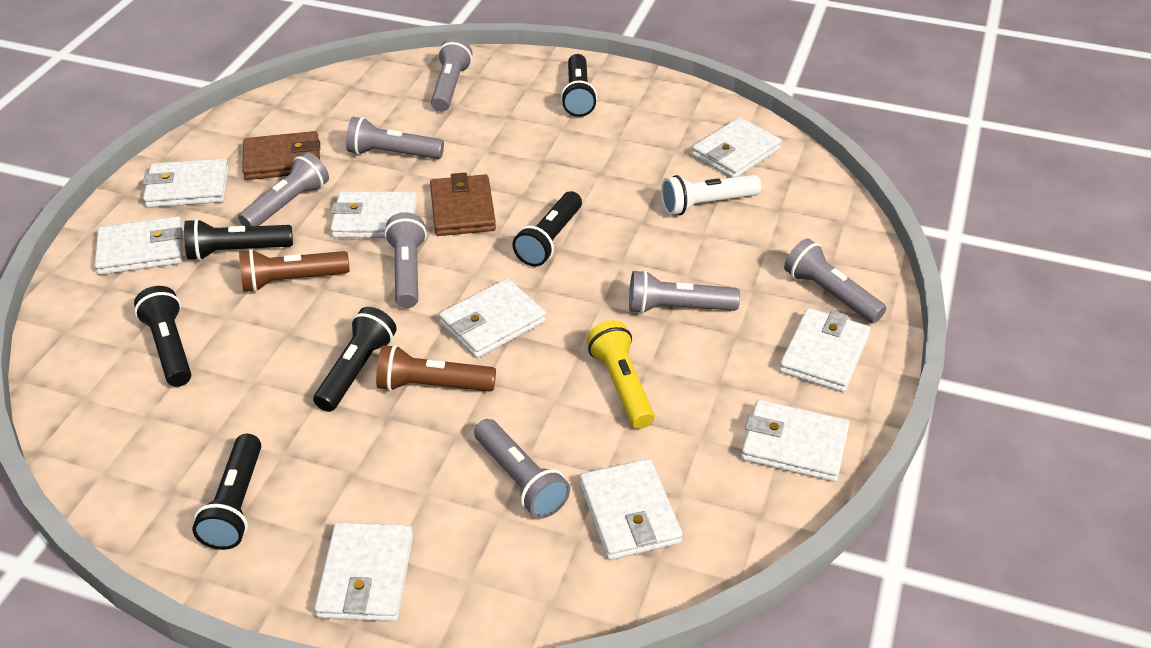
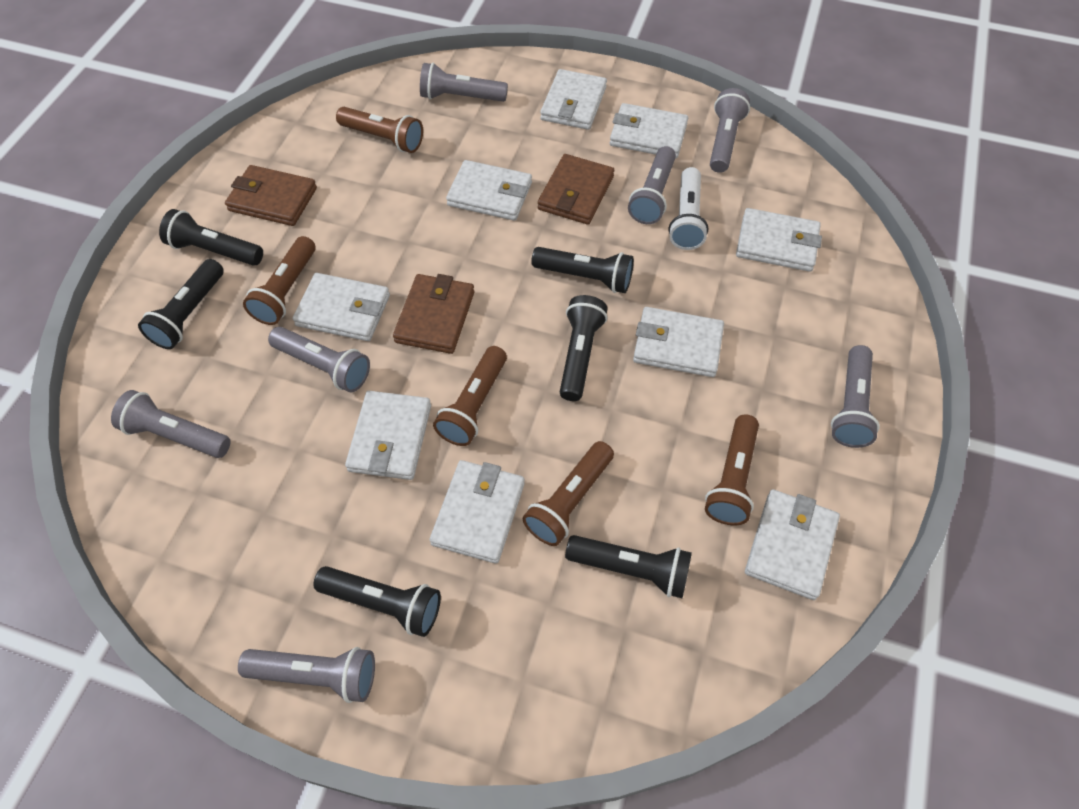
brown flashlight: [239,249,350,292] [376,345,496,392] = 2 -> [243,236,316,325] [336,107,423,153] [433,346,507,446] [523,441,614,546] [705,415,759,525] = 5
brown wallet: [242,131,320,180] [430,173,496,236] = 2 -> [225,165,317,226] [393,274,474,354] [538,154,614,225] = 3
yellow flashlight: [586,320,655,429] = 1 -> none = 0

